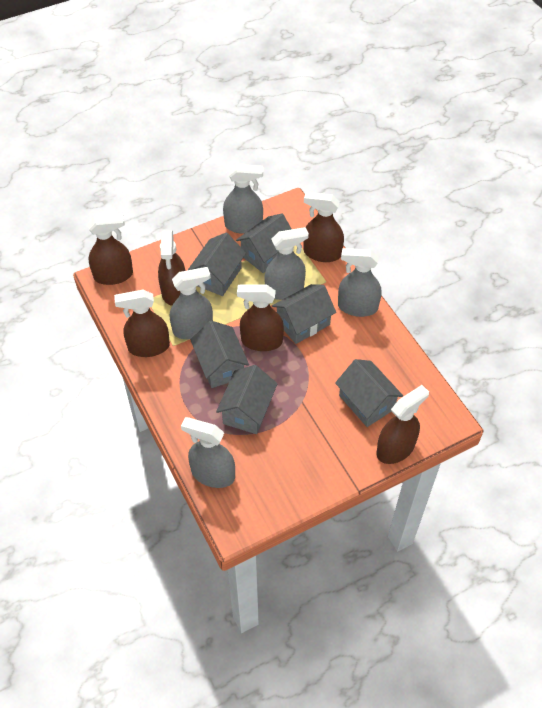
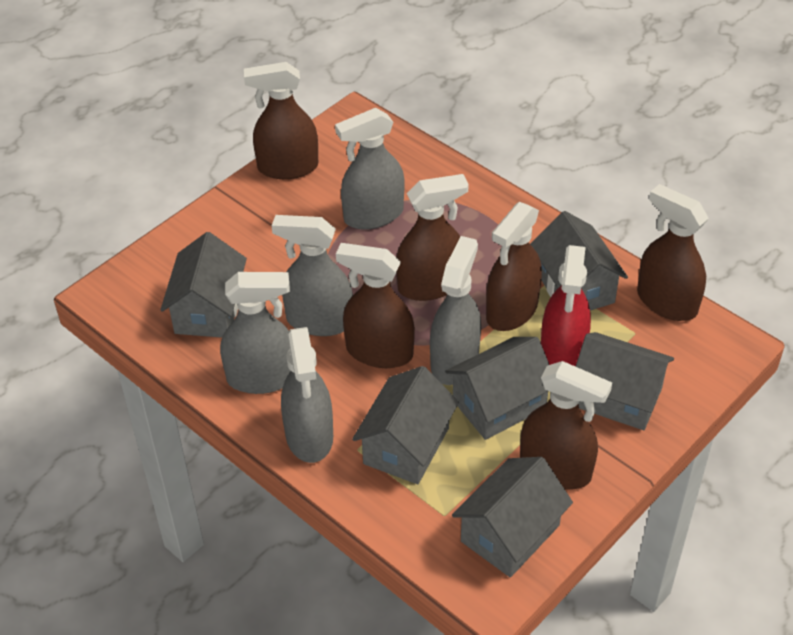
red spray bottle: none = 0 -> [541,245,591,366] = 1

